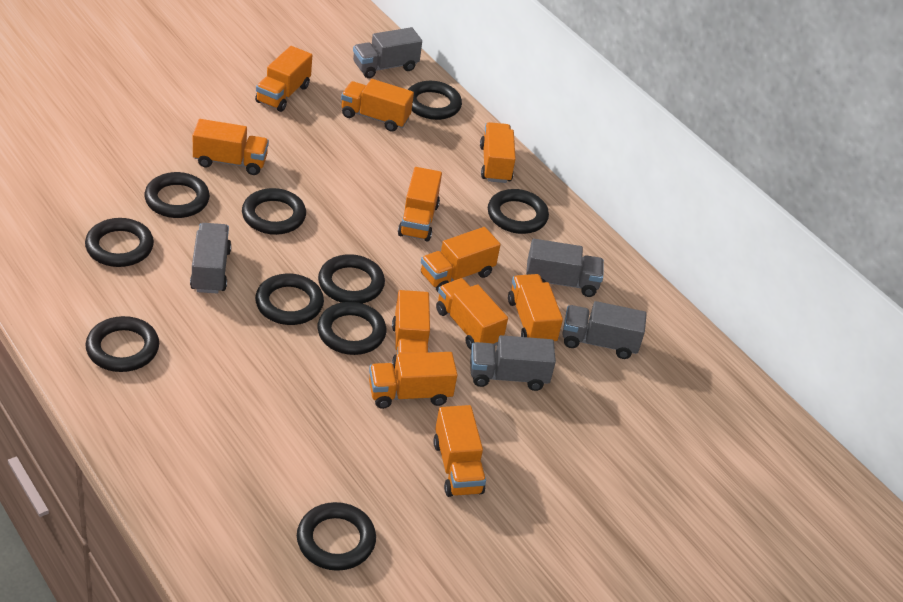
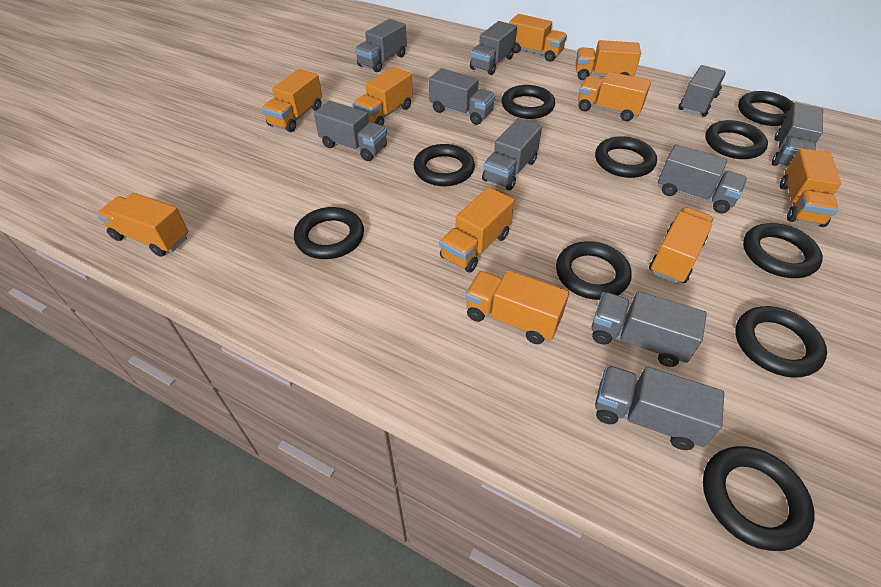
grey truck: [190,223,231,294] [353,27,422,78] [470,335,556,391] [526,239,604,297] [562,301,647,359] = 5 -> [314,101,387,161] [355,19,407,72] [429,68,496,125] [470,21,517,75] [482,118,542,190] [592,291,707,367] [595,365,724,450] [658,144,747,214] [679,65,726,117] [772,103,823,167] = 10
orange truck: [193,119,269,175] [255,46,312,112] [341,79,414,132] [369,352,458,409] [392,290,430,370] [398,167,442,242] [421,227,501,292] [433,405,486,497] [436,278,508,350] [480,122,516,183] [508,274,563,341] = 11 -> [97,193,189,257] [262,69,322,132] [353,67,413,126] [440,187,515,273] [465,270,569,344] [509,14,567,62] [576,40,641,80] [578,72,651,121] [649,207,713,284] [780,148,841,227] = 10

